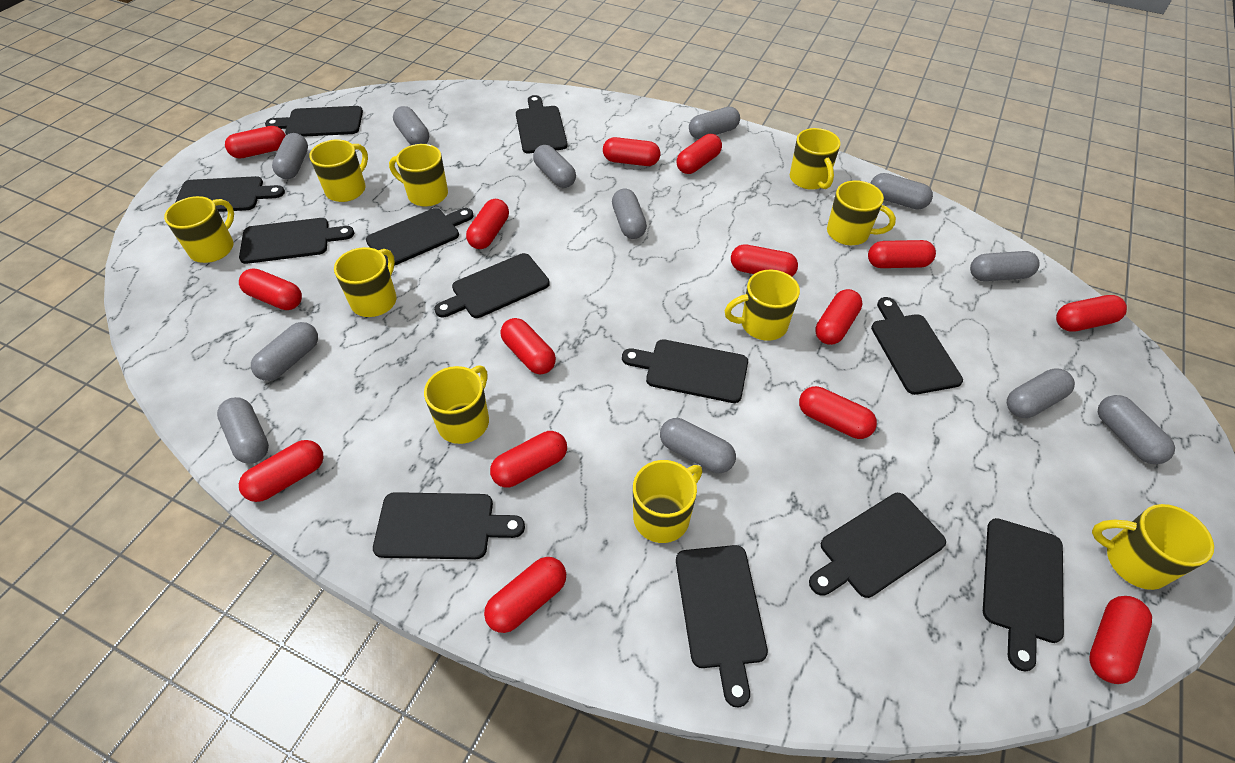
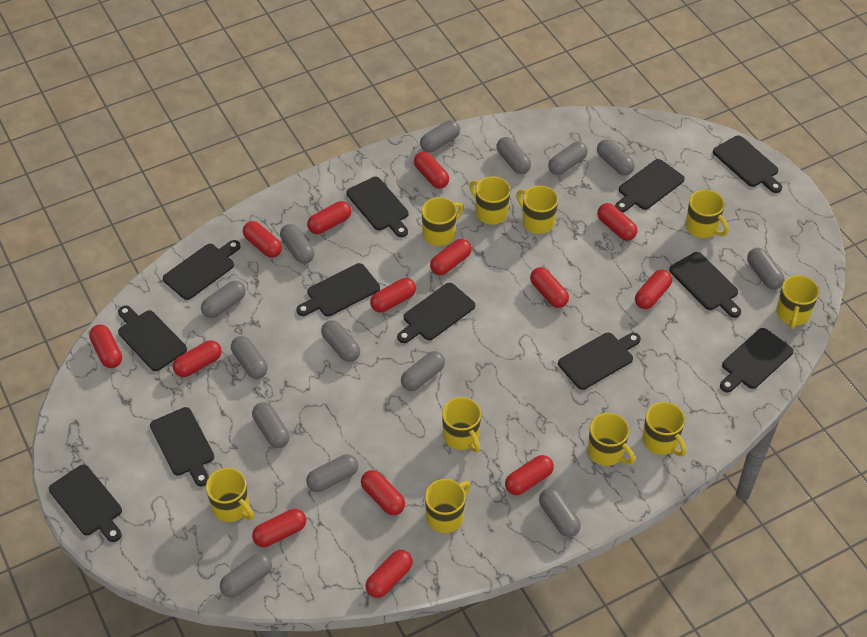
grey capsule: [217,397,269,463] [251,322,318,381] [272,133,308,179] [393,106,429,145] [533,145,576,188] [612,189,647,239] [660,418,736,473] [689,107,740,139] [870,173,933,210] [970,251,1040,281] [1007,368,1075,418] [1098,395,1175,464] = 12 -> [201,281,246,318] [220,553,272,598] [231,336,268,379] [252,402,290,448] [280,224,314,264] [306,454,358,492] [321,320,360,362] [401,351,445,391] [420,120,460,152] [496,137,531,174] [539,488,581,537] [548,142,588,175] [597,139,635,176] [747,248,785,289] = 14
red capsule: [225,126,286,158] [239,268,302,310] [239,440,324,502] [466,199,509,249] [484,557,566,633] [490,431,567,488] [501,318,556,374] [603,137,660,166] [676,134,722,174] [731,244,798,277] [799,386,877,439] [815,289,863,345] [868,240,936,268] [1056,295,1127,332] [1089,596,1152,684] = 15 -> [89,325,122,368] [173,340,222,377] [243,221,282,258] [252,509,306,547] [307,201,352,234] [361,470,405,515] [366,550,413,598] [370,278,416,313] [414,152,449,189] [430,239,472,275] [505,455,554,495] [530,267,569,308] [597,203,637,241] [635,269,672,309] = 14

